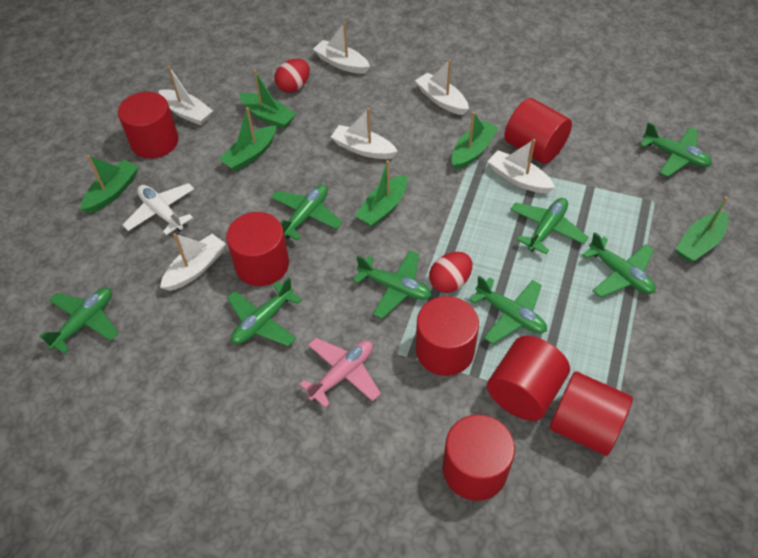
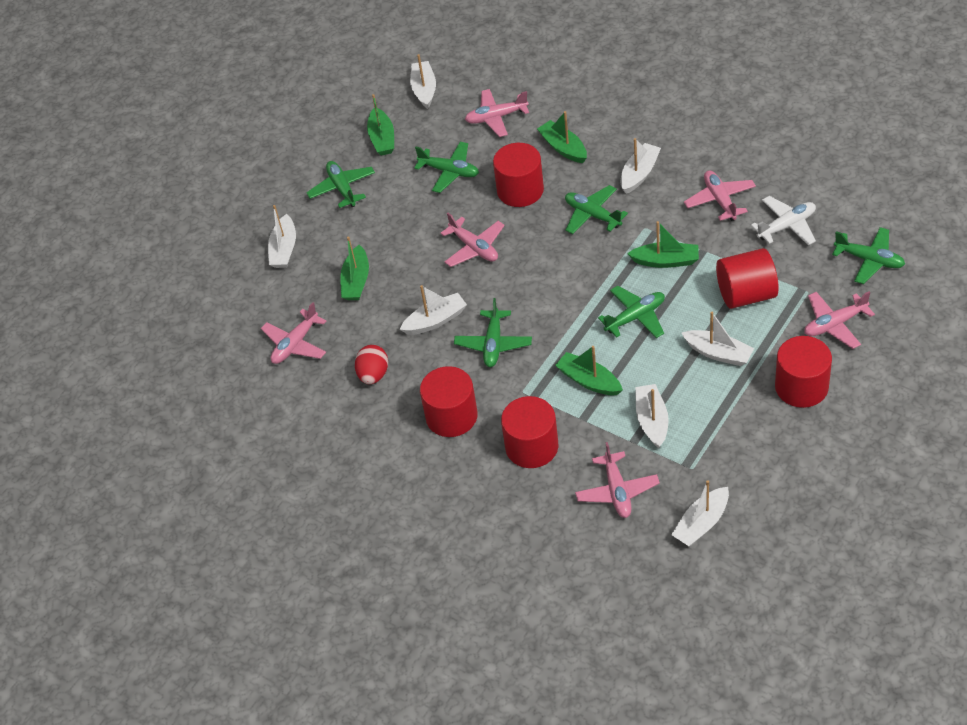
green boat: [81,155,139,213] [219,107,276,171] [239,70,296,129] [355,160,408,227] [452,112,499,170] [676,196,728,263] = 6 -> [340,237,369,300] [367,94,394,156] [537,111,587,163] [555,346,623,395] [627,221,699,268] = 5
green plane: [39,288,119,354] [227,277,302,346] [271,185,342,240] [353,250,431,318] [470,276,547,344] [510,198,588,254] [582,232,656,298] [640,122,712,177] = 8 -> [306,161,375,208] [414,142,479,193] [454,298,532,367] [565,185,628,234] [598,286,665,338] [832,227,905,284] = 6
pink plane: [299,338,381,408] = 1 -> [261,302,326,364] [440,213,505,267] [465,89,529,137] [575,442,660,518] [684,170,756,221] [804,291,875,349] = 6
red cylinder: [118,92,179,159] [226,212,289,286] [416,296,479,376] [443,415,515,501] [487,336,570,421] [504,98,572,164] [549,371,633,456] = 7 -> [420,366,478,437] [493,143,544,207] [501,396,558,468] [716,248,779,309] [775,336,832,408] = 5
red egg: [275,59,310,93] [429,252,472,293] = 2 -> [355,345,388,384] = 1
white boat: [159,66,213,125] [160,233,226,291] [313,21,370,74] [331,108,398,159] [415,59,469,115] [487,139,555,193] = 6 -> [268,205,296,268] [400,285,467,335] [410,54,436,109] [621,138,661,194] [635,384,669,448] [671,481,729,546] [682,312,754,366] = 7

